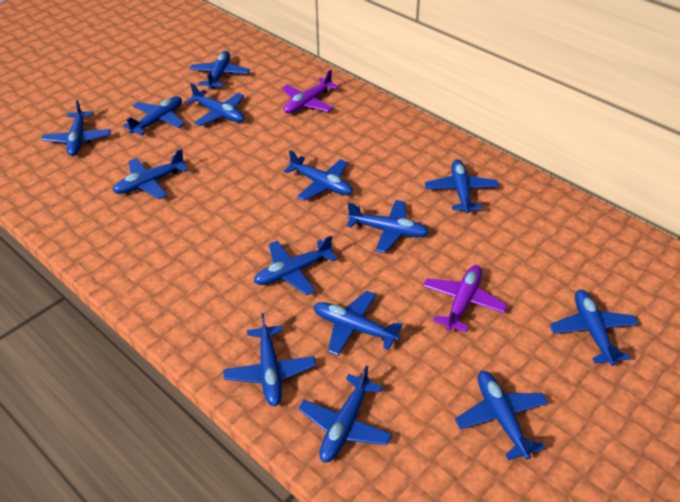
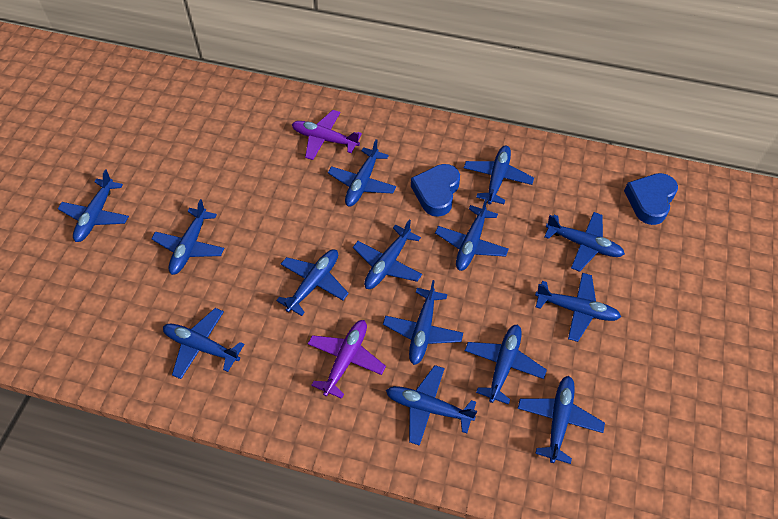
blue heart: none = 0 -> [411,164,460,217] [624,173,678,225] = 2

